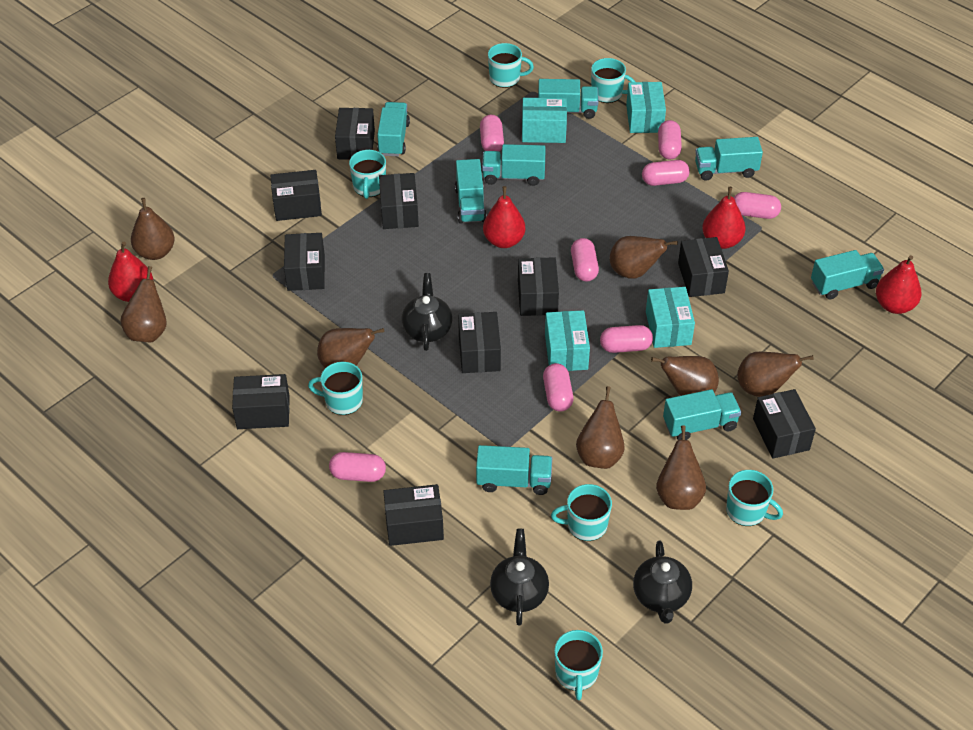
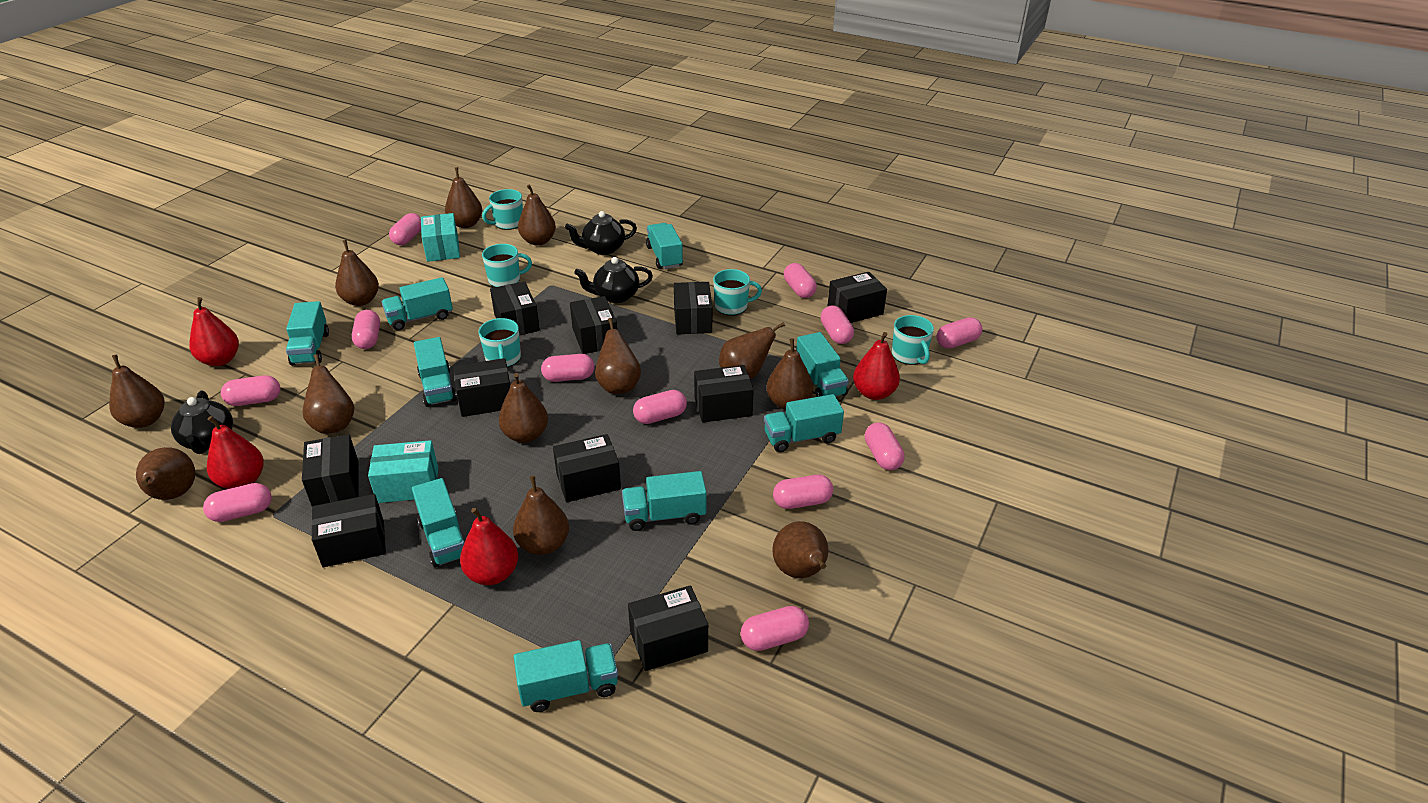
brown pear: [120,266,167,343] [131,198,175,260] [317,328,384,368] [576,386,625,469] [610,236,678,279] [651,356,719,396] [656,425,706,510] [737,352,814,397] = 8 -> [109,355,165,428] [136,447,195,500] [302,354,354,434] [335,240,379,306] [445,167,482,228] [498,373,548,443] [513,476,569,555] [518,185,556,245] [595,318,641,394] [719,322,785,379] [766,338,813,410] [772,521,828,578] = 12
pink capsule: [329,452,386,482] [480,115,504,151] [543,363,574,412] [571,238,599,281] [600,325,653,353] [642,160,690,186] [658,120,682,160] [734,192,781,219] = 8 -> [203,483,272,522] [221,375,280,406] [352,310,380,349] [389,213,421,245] [541,354,595,382] [633,390,687,424] [741,606,809,651] [773,475,833,509] [784,263,817,298] [821,305,854,344] [865,422,905,470] [937,317,982,349] = 12
turquoise box: [522,98,567,143] [545,310,590,371] [626,82,666,133] [646,287,695,348] = 4 -> [368,440,438,503] [421,213,460,262] = 2
turquoise mug: [308,362,363,415] [349,150,386,199] [488,43,534,88] [551,484,612,541] [554,630,603,700] [591,58,635,103] [726,470,783,526] = 7 -> [478,318,521,368] [482,189,523,230] [482,244,532,287] [713,269,762,316] [892,315,934,365] = 5
turquoise truck: [377,102,410,156] [455,159,487,223] [476,445,552,495] [482,144,546,186] [538,79,599,119] [663,389,741,440] [695,137,763,181] [811,250,884,299] = 8 -> [286,301,329,366] [381,277,453,331] [412,478,465,567] [414,337,457,407] [514,640,618,712] [622,471,706,531] [646,223,683,269] [764,394,844,452] [796,332,849,397] = 9

